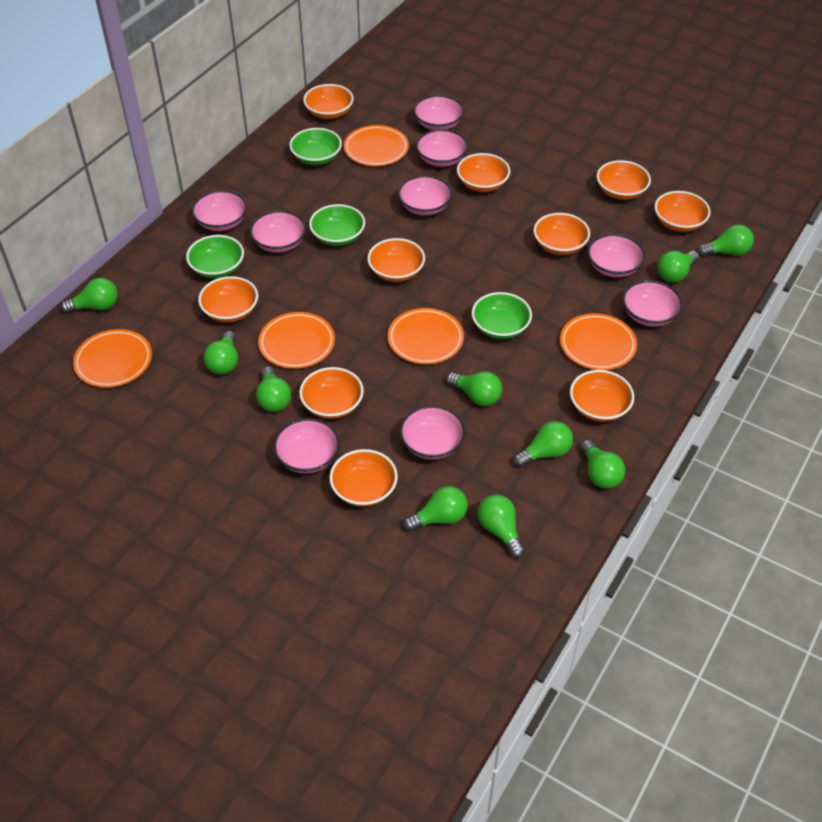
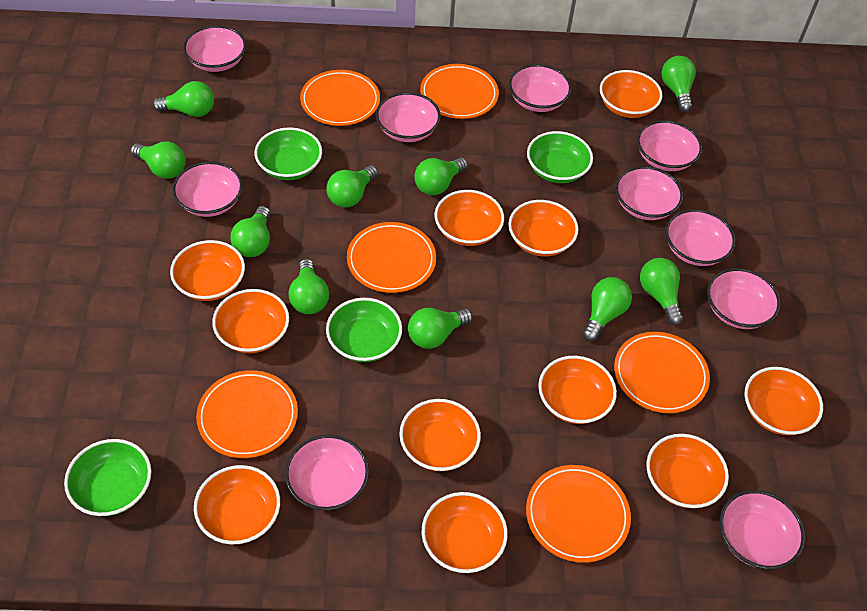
orange bowl: [198,276,258,322] [299,367,364,419] [303,84,354,119] [329,449,398,507] [367,238,425,282] [457,153,510,192] [534,213,590,255] [570,370,634,422] [597,160,651,200] [654,191,711,232] = 10 -> [170,240,245,301] [194,465,280,545] [212,289,289,353] [399,399,481,471] [422,492,508,573] [435,190,504,246] [508,200,578,257] [538,356,617,424] [600,70,662,118] [646,434,729,508] [745,367,823,435] = 11
orange plate: [73,329,152,388] [258,312,335,369] [344,125,409,166] [388,308,464,364] [560,313,637,370] = 5 -> [196,370,298,458] [300,70,380,126] [347,222,436,293] [420,64,499,119] [526,465,631,563] [614,332,710,413] = 6
pink bowl: [192,190,247,231] [250,210,306,253] [273,418,340,473] [398,175,453,215] [400,405,466,460] [413,95,464,130] [416,129,468,167] [587,234,645,277] [622,280,683,327] = 9 -> [172,161,243,217] [183,25,246,72] [285,434,369,511] [376,92,441,142] [509,64,571,112] [615,166,683,220] [637,120,702,171] [665,209,735,266] [707,268,780,329] [720,490,805,570] = 10

